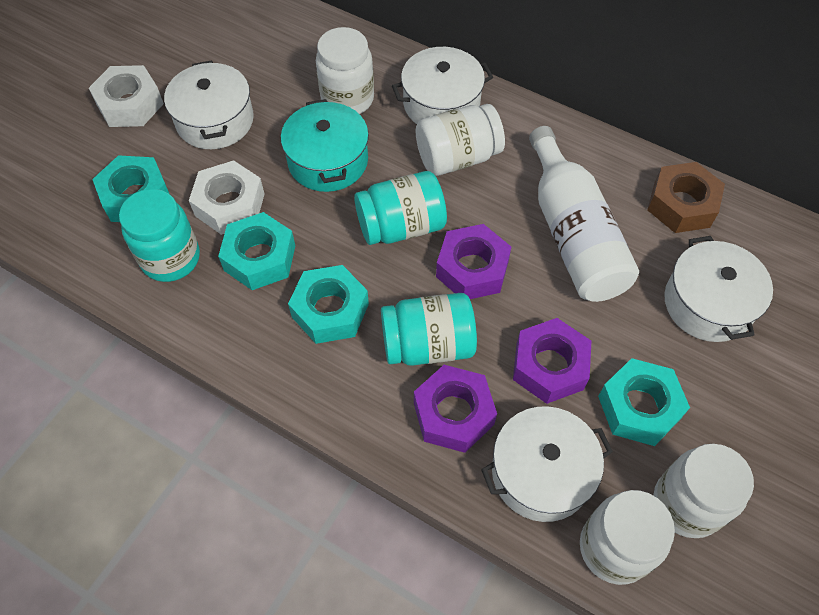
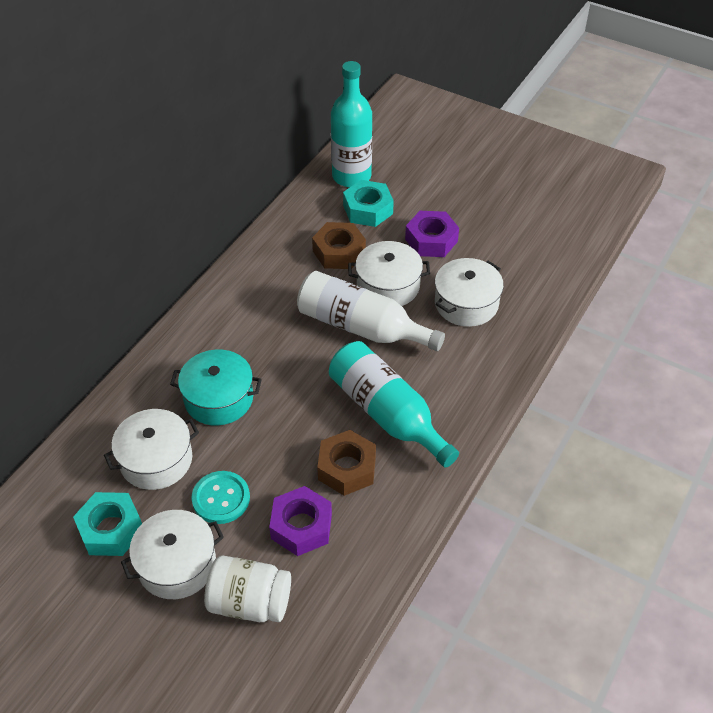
brown nut: [647,162,725,233] = 1 -> [312,222,366,269] [317,430,376,496] = 2
purple nut: [414,365,497,453] [436,224,511,299] [513,318,592,404] = 3 -> [269,486,332,556] [405,211,459,257] = 2
turquoise bottle: none = 0 -> [329,341,459,468] [331,61,372,187] = 2
turquoise button: none = 0 -> [191,471,250,524] = 1
turquoise jar: [119,189,200,282] [354,171,447,245] [381,293,477,366] = 3 -> none = 0
turquoise nut: [92,155,169,222] [218,212,295,290] [288,265,369,344] [598,358,690,446] = 4 -> [73,492,142,556] [343,180,394,227] = 2
white jar: [316,27,374,114] [416,104,505,176] [580,490,675,585] [654,444,754,538] = 4 -> [204,556,291,622] = 1
white nut: [89,65,164,127] [189,160,265,235] = 2 -> none = 0

